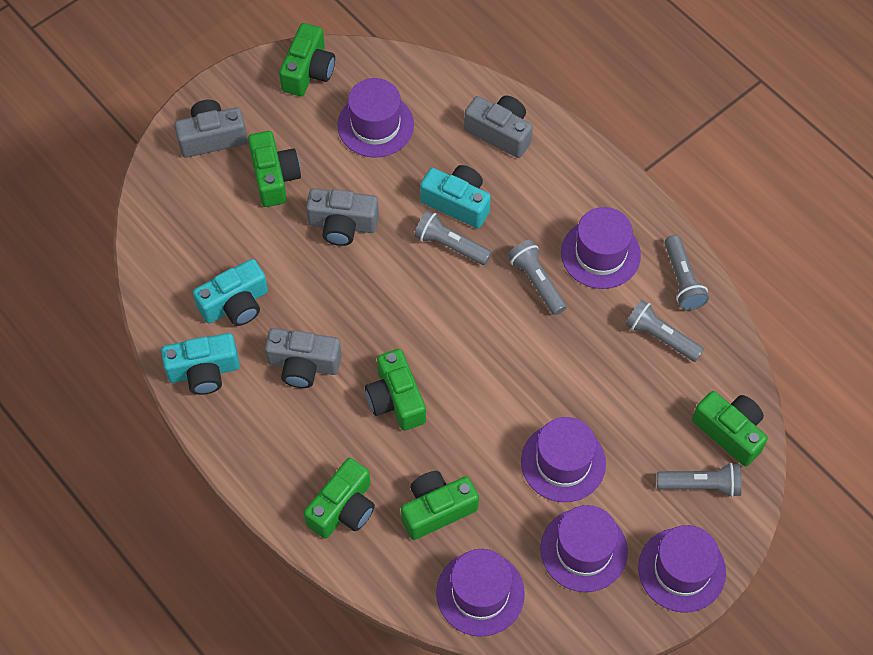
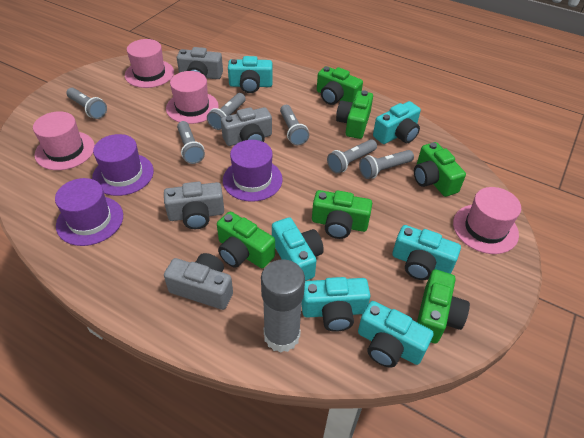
grey flashlight: [414,210,492,265] [508,240,567,315] [625,300,704,362] [657,463,742,497] [665,235,709,311] = 5 -> [66,88,107,119] [177,121,205,164] [207,93,246,130] [280,105,309,145] [327,139,377,174] [359,150,414,179] = 6
grey glue stick: none = 0 -> [261,259,305,353] = 1
pink hat: none = 0 -> [33,111,95,170] [125,39,174,88] [166,71,219,124] [453,187,521,254] = 4
purple hat: [337,78,414,158] [436,549,525,637] [521,417,606,502] [540,505,628,592] [561,207,641,289] [638,525,726,612] = 6 -> [55,178,123,246] [92,134,154,196] [223,140,283,202] = 3
turquoise camera: [161,333,240,395] [193,259,268,326] [420,165,491,228] = 3 -> [228,56,273,93] [272,217,324,281] [302,277,371,332] [358,301,434,368] [373,101,421,144] [393,225,461,280] = 6

